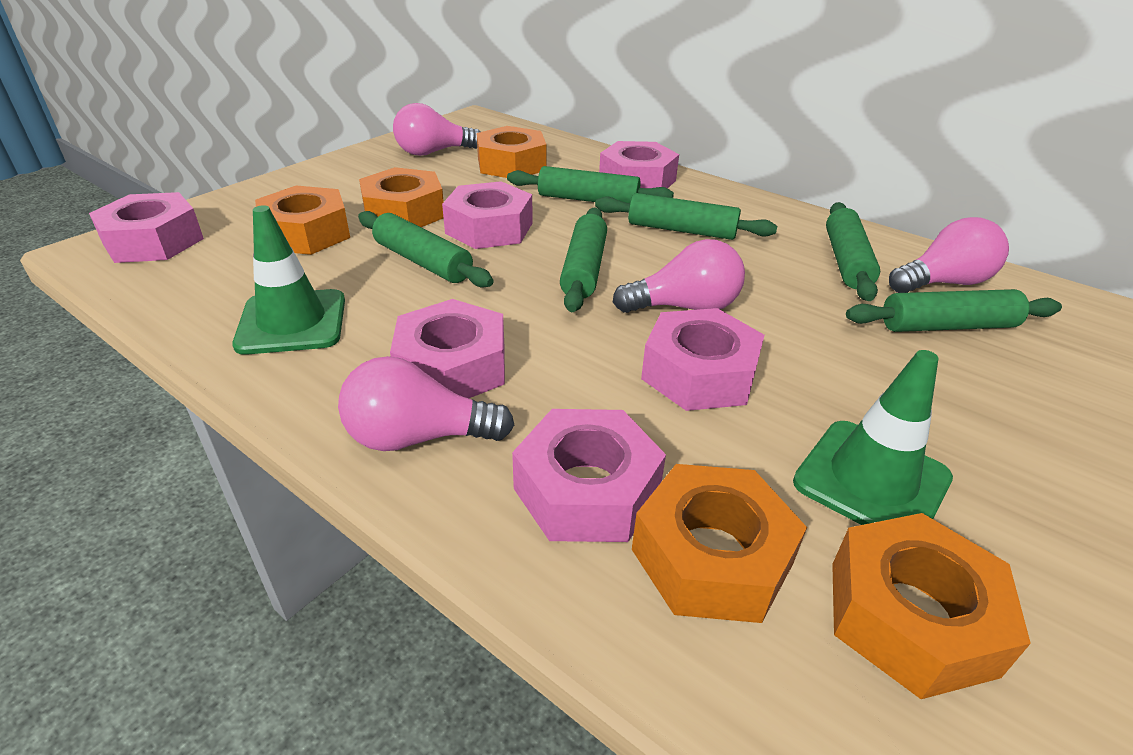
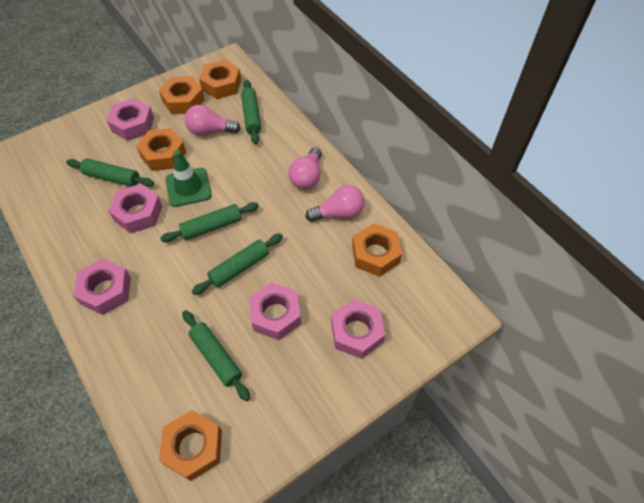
green rolling pin: [358,211,494,288] [507,166,674,203] [560,208,607,312] [595,193,777,240] [826,202,880,301] [846,289,1062,332] = 6 -> [66,158,154,187] [160,202,259,242] [182,310,250,401] [192,233,283,295] [241,80,261,144] = 5
green traffic cone: [232,205,345,355] [793,350,953,525] = 2 -> [166,150,212,207] = 1
pink light bulb: [338,356,514,451] [393,103,481,156] [613,239,745,313] [889,217,1009,293] = 4 -> [185,105,241,135] [289,147,322,189] [306,185,365,222] = 3
pink nut: [89,192,204,263] [390,299,505,398] [442,181,533,249] [512,409,666,542] [599,141,679,188] [641,308,764,411] = 6 -> [73,259,131,315] [107,98,154,141] [108,184,162,233] [249,282,301,340] [331,299,385,359] = 5

